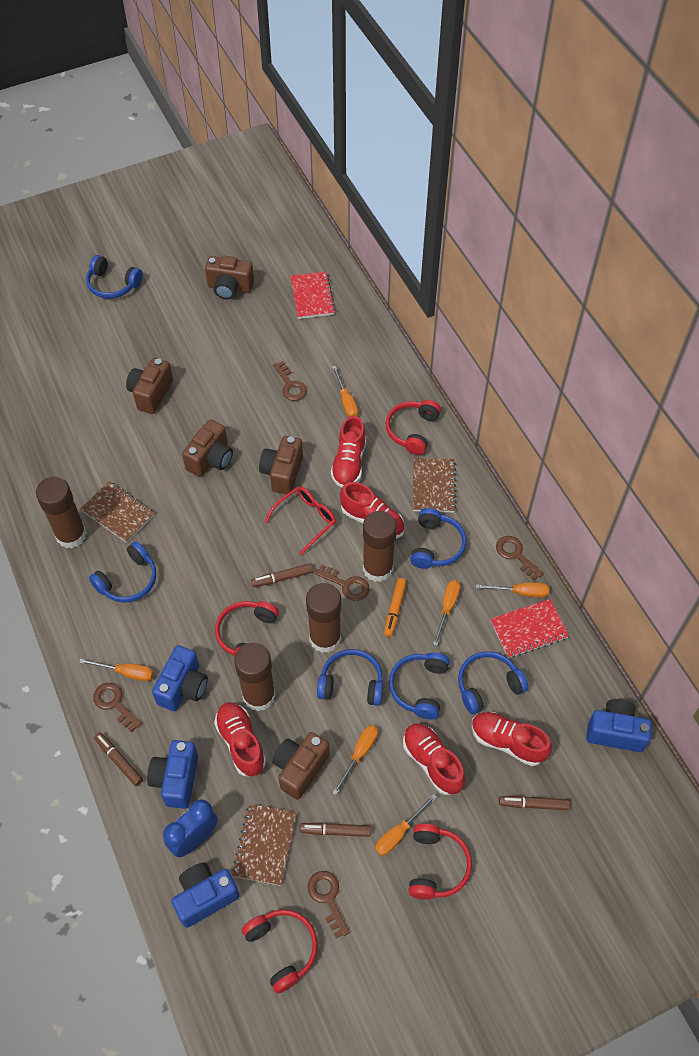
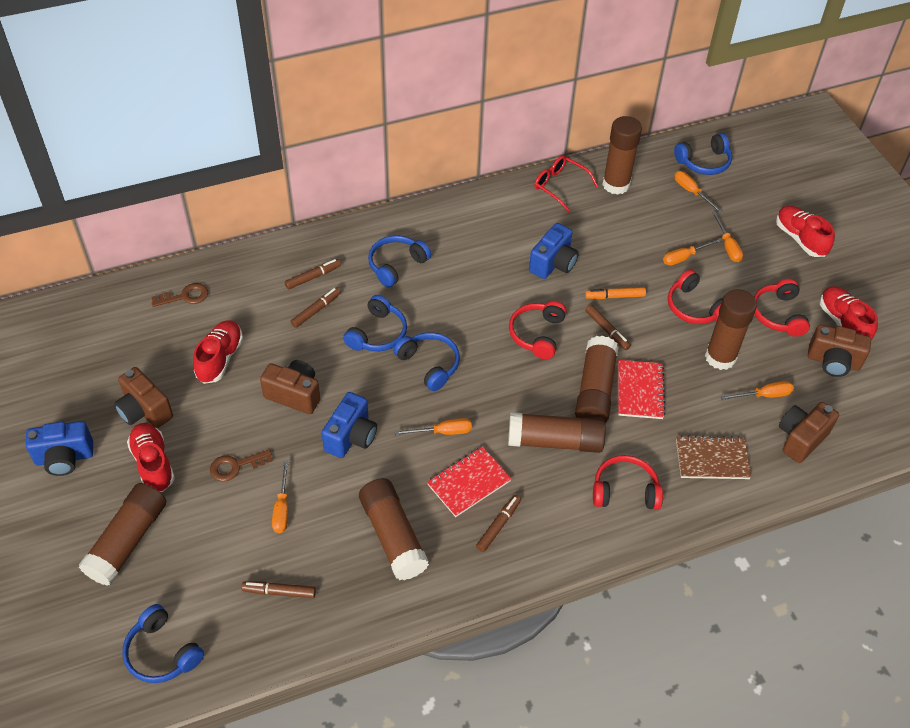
blue camera: [147,740,198,809] [152,645,208,711] [171,863,240,928] [586,699,652,752] = 4 -> [26,421,93,476] [322,392,377,458] [529,223,579,279] = 3
blue clock: [163,800,218,857] = 1 -> none = 0
blue headphones: [86,255,143,299] [89,541,156,603] [317,649,383,706] [389,652,450,720] [410,508,466,569] [458,651,529,714] = 6 -> [123,604,204,683] [343,295,407,352] [368,235,431,288] [393,332,460,391] [674,133,732,175] = 5
brown camera: [126,358,173,414] [182,420,233,477] [205,255,254,300] [259,436,303,494] [272,732,330,800] = 5 -> [114,367,173,428] [260,360,320,414] [779,402,839,463] [808,324,871,377] = 4
brown glue stick: [36,477,87,548] [234,643,276,711] [306,583,341,653] [363,511,397,582] = 4 -> [79,483,166,586] [359,478,429,580] [508,412,606,453] [575,336,619,423] [602,116,642,195] [705,289,757,370] = 6
brown key: [93,683,142,732] [273,361,307,401] [307,871,350,938] [315,564,370,601] [496,536,544,581] = 5 -> [151,283,208,307] [210,449,273,481] = 2
brown marker: [94,732,143,786] [251,563,313,587] [300,823,371,837] [499,796,570,810] = 4 -> [241,581,316,598] [285,259,341,290] [291,287,341,328] [476,495,521,552] [585,305,631,350] = 5
brown notebook: [81,481,155,543] [232,804,297,886] [413,458,456,513] = 3 -> [676,435,751,479] = 1
red shoe: [214,702,266,777] [331,416,366,488] [340,482,405,539] [403,723,465,795] [471,712,552,766] = 5 -> [127,423,175,492] [193,320,243,384] [776,205,835,257] [820,286,878,340] = 4

